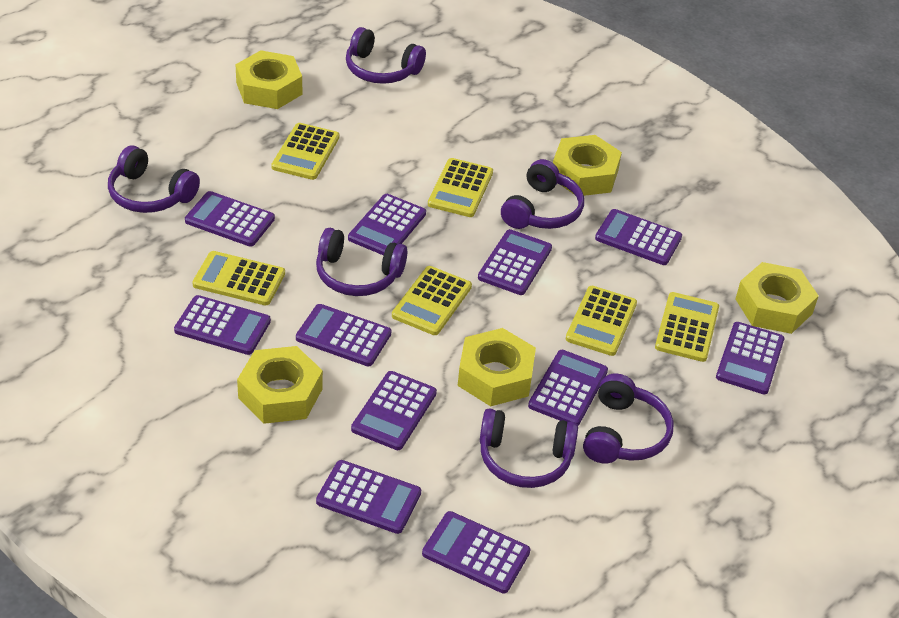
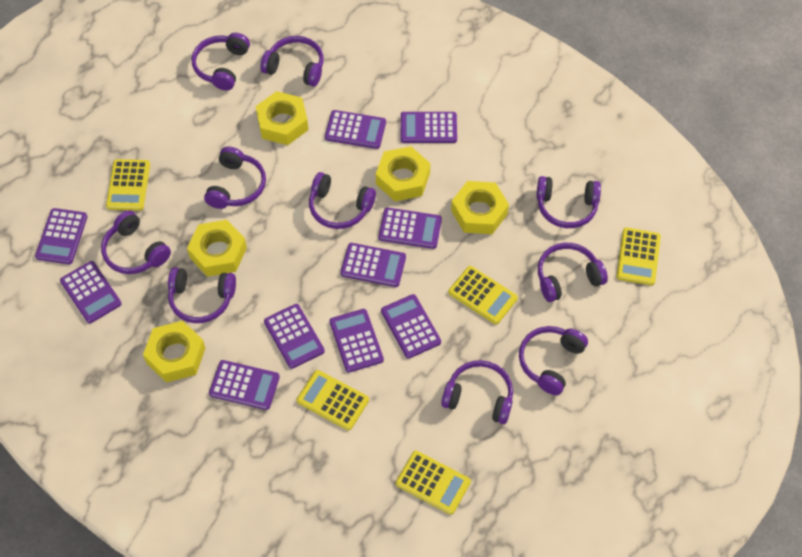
purple calculator: [174,295,271,355] [185,191,275,247] [296,304,391,366] [316,460,421,534] [348,194,426,255] [351,371,437,450] [422,511,530,593] [478,229,552,295] [528,350,608,425] [595,209,682,265] [716,322,785,394] = 11 -> [35,208,88,264] [60,261,122,323] [209,360,280,410] [264,304,325,369] [325,110,386,149] [329,309,384,373] [341,243,406,287] [379,208,442,249] [381,294,441,359] [401,112,457,143] = 10
purple headphones: [108,145,200,213] [316,228,407,296] [346,27,426,84] [480,408,578,488] [501,159,584,229] [583,373,674,463] = 6 -> [101,210,171,274] [168,267,236,323] [191,33,250,91] [204,146,266,209] [261,36,324,87] [309,172,376,229] [441,360,513,424] [519,326,588,395] [536,176,601,228] [538,243,608,302] = 10
yellow calculator: [193,251,285,305] [271,123,339,180] [392,266,472,335] [428,158,493,217] [566,286,637,356] [655,292,719,362] = 6 -> [106,159,150,210] [297,370,369,430] [396,451,471,515] [448,266,518,324] [617,227,661,285] = 5

